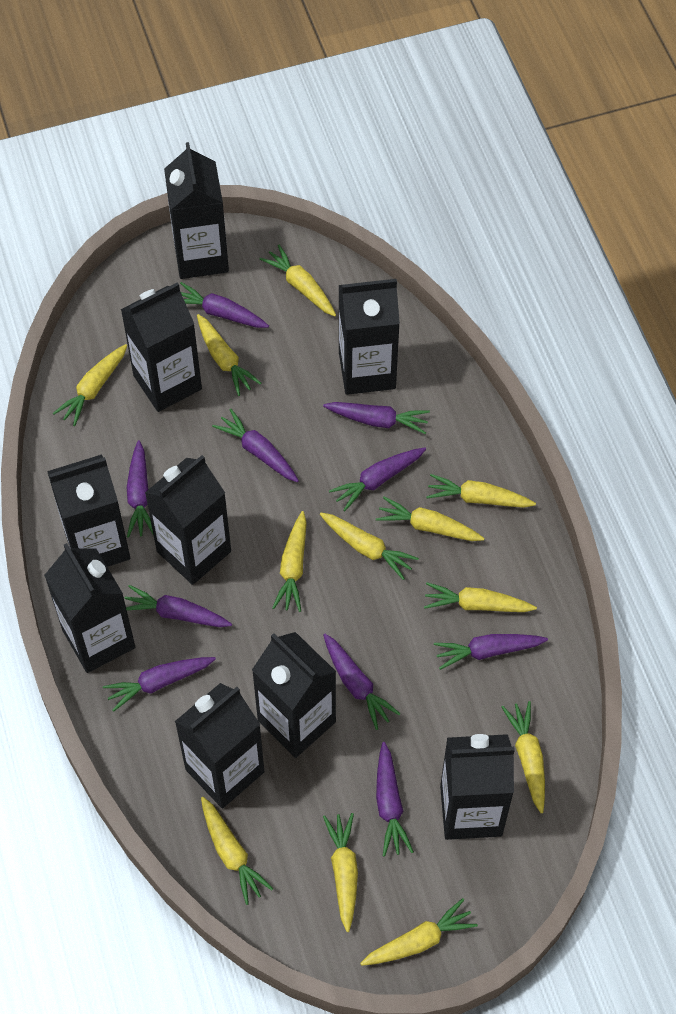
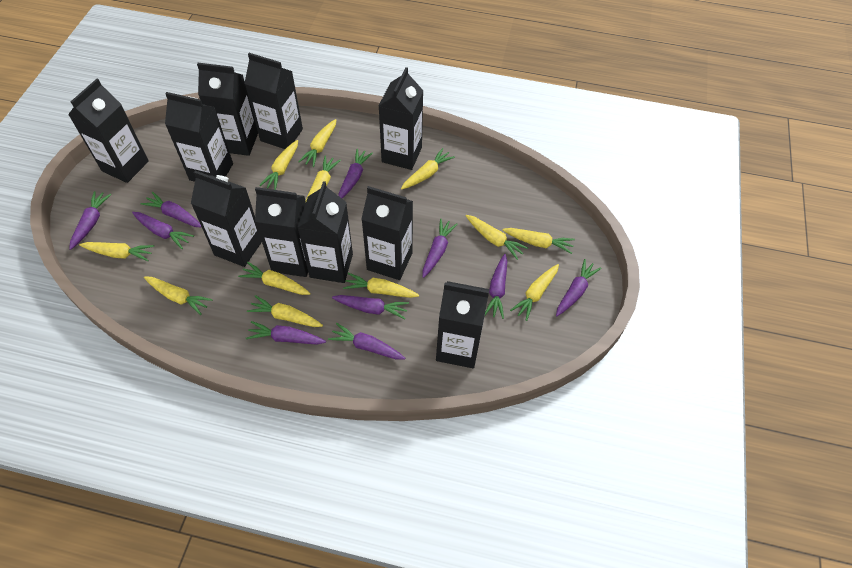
black carton: [44,543,135,673] [47,454,130,567] [121,282,202,412] [145,455,231,585] [164,142,229,279] [174,683,264,808] [252,632,336,758] [339,279,400,395] [440,734,515,840] = 9 -> [68,79,149,183] [165,92,233,182] [191,171,262,267] [197,63,258,156] [244,53,303,149] [255,187,308,277] [297,181,353,283] [361,186,413,280] [379,67,423,170] [436,281,489,368] = 10

